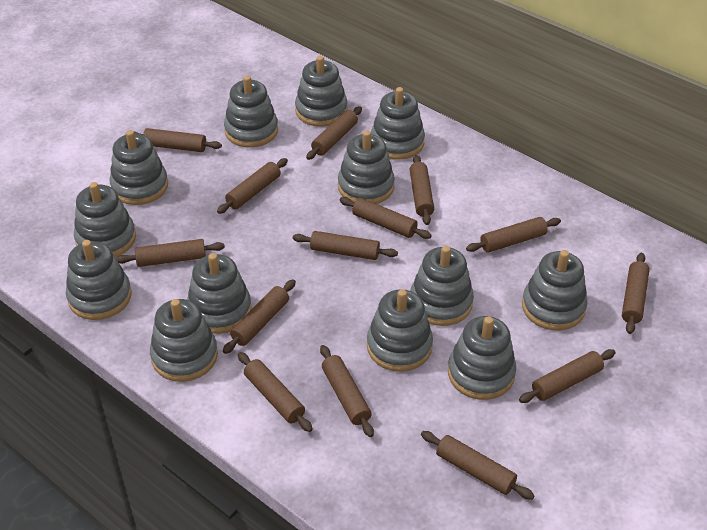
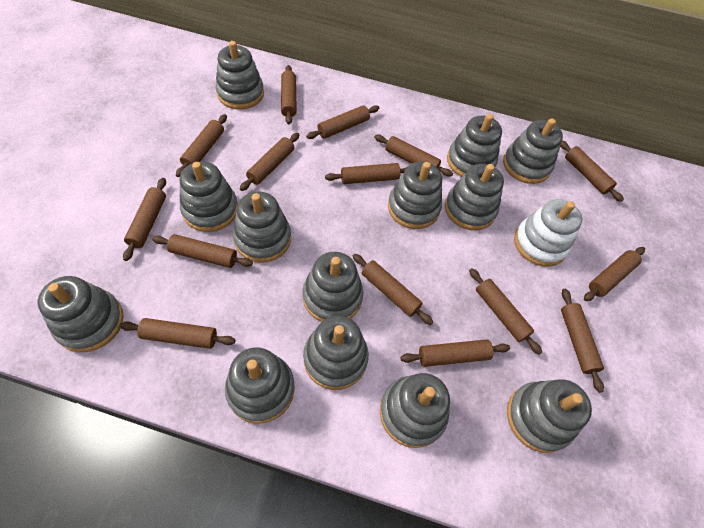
brown rolling pin: [116,239,225,267] [134,128,222,152] [217,158,288,214] [223,279,296,354] [238,352,313,432] [293,231,398,260] [306,106,362,160] [320,345,374,437] [339,197,432,239] [409,155,434,225] [421,431,535,500] [466,217,561,253] [519,349,616,403] [622,253,650,334] = 14 -> [120,318,236,349] [123,178,166,261] [152,234,253,268] [176,114,227,177] [240,133,299,191] [281,65,297,124] [306,105,379,139] [325,163,407,184] [353,254,433,325] [374,135,453,177] [400,339,510,367] [469,268,542,355] [560,141,624,202] [561,289,604,393] [584,247,645,301] = 15
white stacking toy: none = 0 -> [514,199,582,267] = 1

